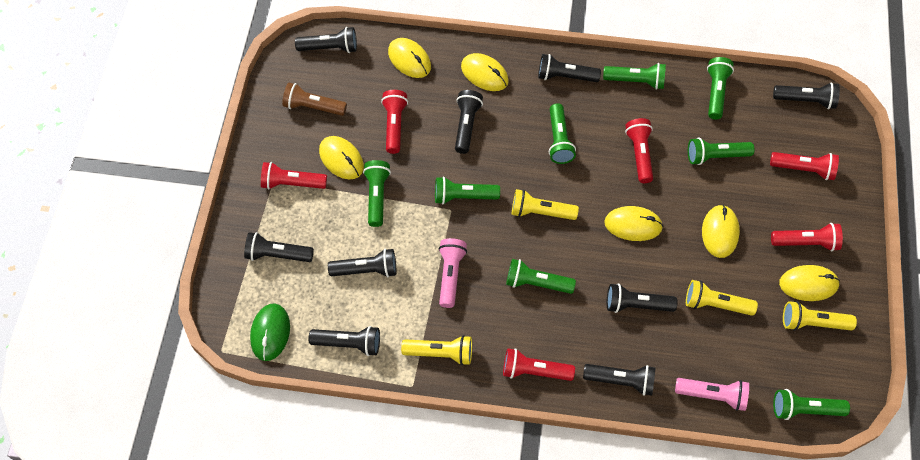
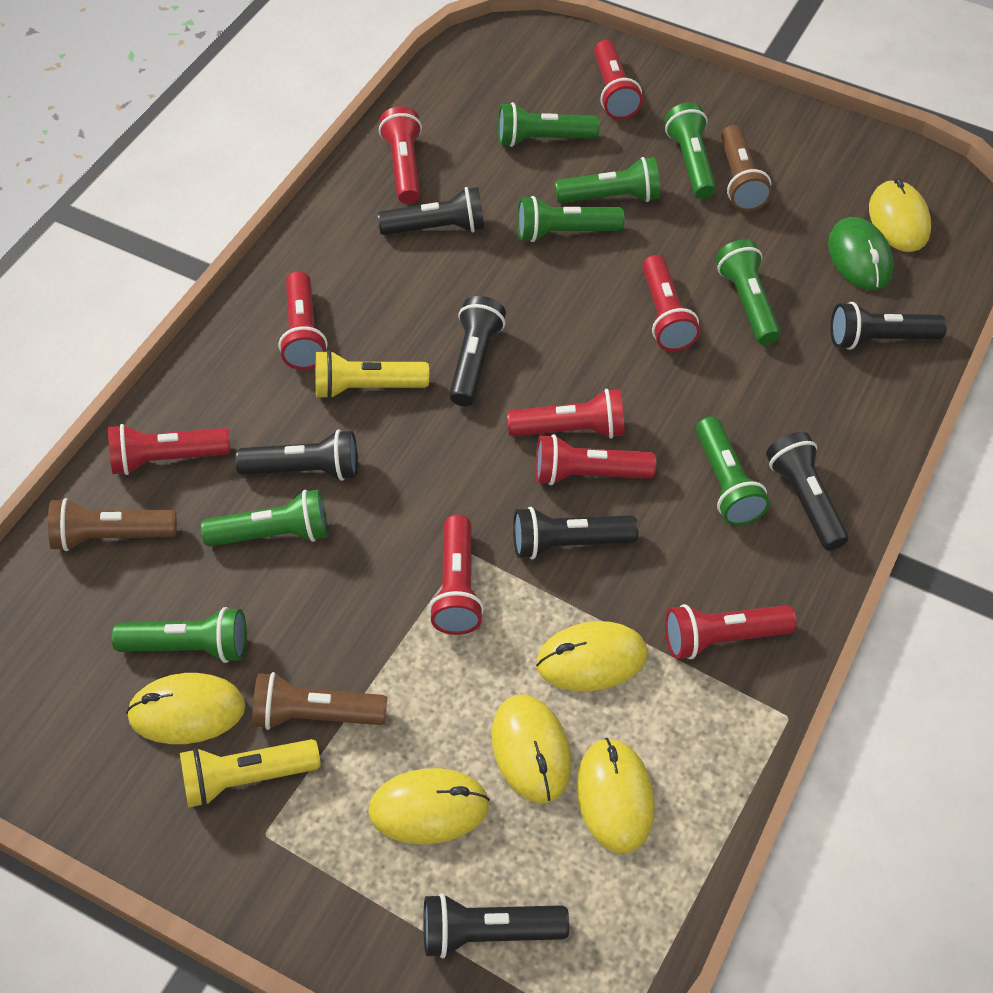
black flashlight: [244,232,314,262] [295,27,357,53] [308,326,380,356] [328,249,396,277] [455,90,483,154] [538,54,601,82] [583,364,656,396] [607,283,678,313] [773,82,840,109] = 9 -> [235,429,358,481] [377,187,484,235] [423,893,569,958] [449,296,506,406] [513,507,638,560] [766,432,849,550] [831,302,947,350] = 7
brown flashlight: [282,82,347,116] = 1 -> [48,498,177,551] [252,672,387,730] [721,125,772,211] = 3
pink flashlight: [439,238,467,308] [675,378,749,411] = 2 -> none = 0
red flashlight: [261,162,327,190] [381,90,408,154] [503,348,575,381] [625,118,653,183] [770,152,839,180] [771,223,843,251] = 6 -> [108,424,230,475] [279,271,328,370] [379,106,422,204] [429,514,484,635] [507,389,625,439] [535,434,656,486] [594,40,643,120] [642,255,700,351] [665,604,797,660] = 9
yellow flashlight: [401,335,472,365] [512,189,579,220] [686,280,758,316] [783,301,857,331] = 4 -> [180,739,321,808] [315,350,429,399] = 2

